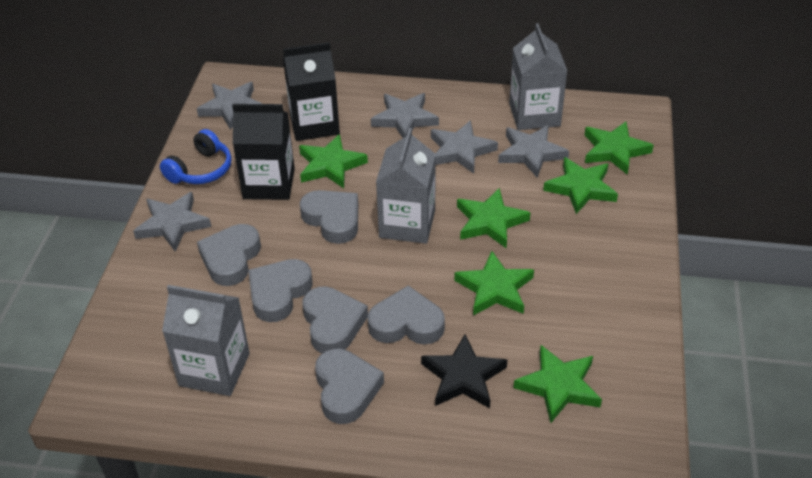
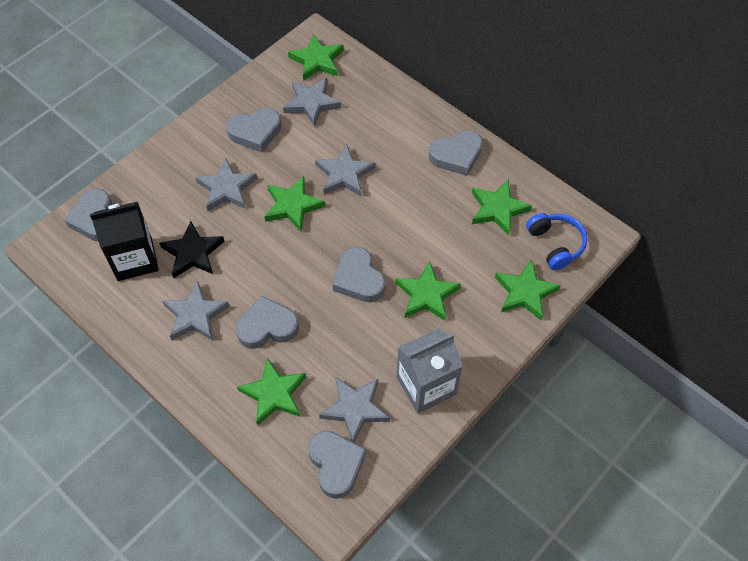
black carton: [232,104,295,200] [283,42,340,141] = 2 -> [90,202,159,281] = 1
grey carton: [162,285,250,396] [376,128,436,244] [509,23,567,130] = 3 -> [397,328,463,414] = 1

